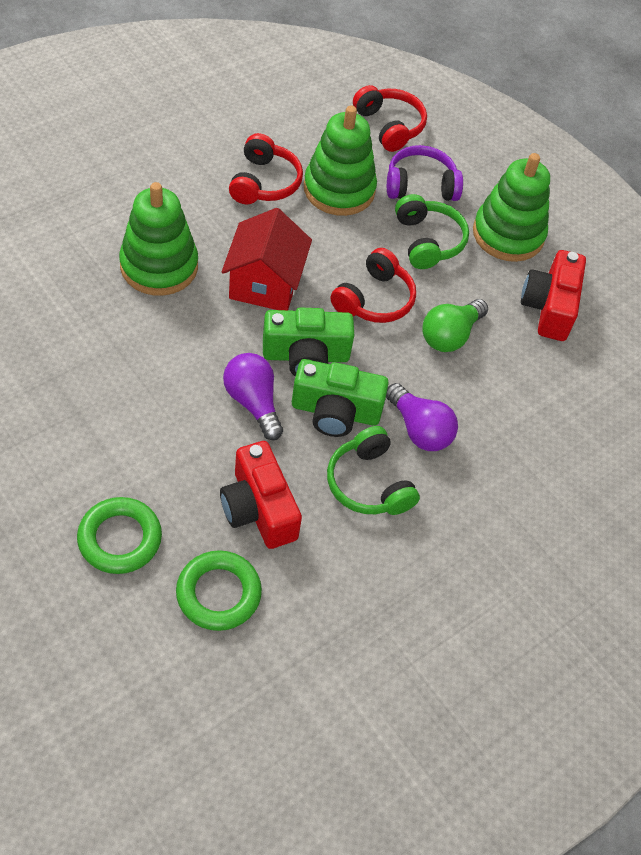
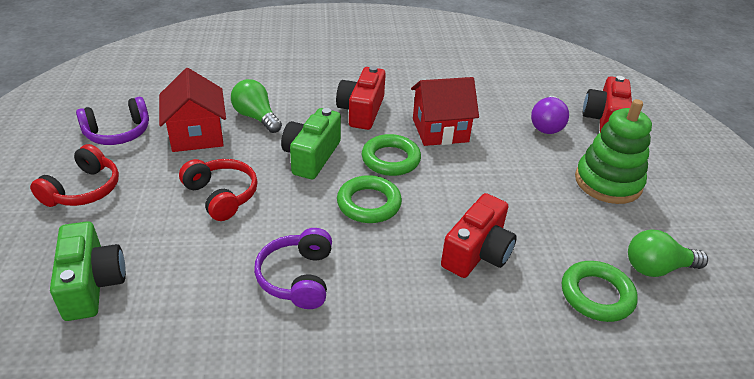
green headphones: [327,426,420,515] [395,194,469,269] = 2 -> none = 0
green light bulb: [422,299,488,352] = 1 -> [231,79,282,133] [628,230,708,277] = 2
green ring: [77,497,162,574] [176,550,262,631] = 2 -> [337,175,402,223] [362,134,421,176] [562,261,638,322] = 3
green stacking toy: [119,182,198,296] [304,105,377,216] [473,153,550,262] = 3 -> [575,99,652,204] = 1
purple headphones: [387,145,463,201] = 1 -> [76,97,149,145] [254,228,332,309] = 2
purple light bulb: [223,353,283,440] [386,383,458,451] = 2 -> [531,96,569,134] = 1
red camera: [220,441,302,549] [521,250,586,341] = 2 -> [336,66,386,130] [441,193,517,278] [583,76,632,132] = 3
red headphones: [229,133,303,204] [331,248,416,323] [353,85,427,152] = 3 -> [30,144,119,207] [179,159,258,221] = 2
red house: [222,208,312,310] = 1 -> [159,68,226,152] [411,77,479,146] = 2

